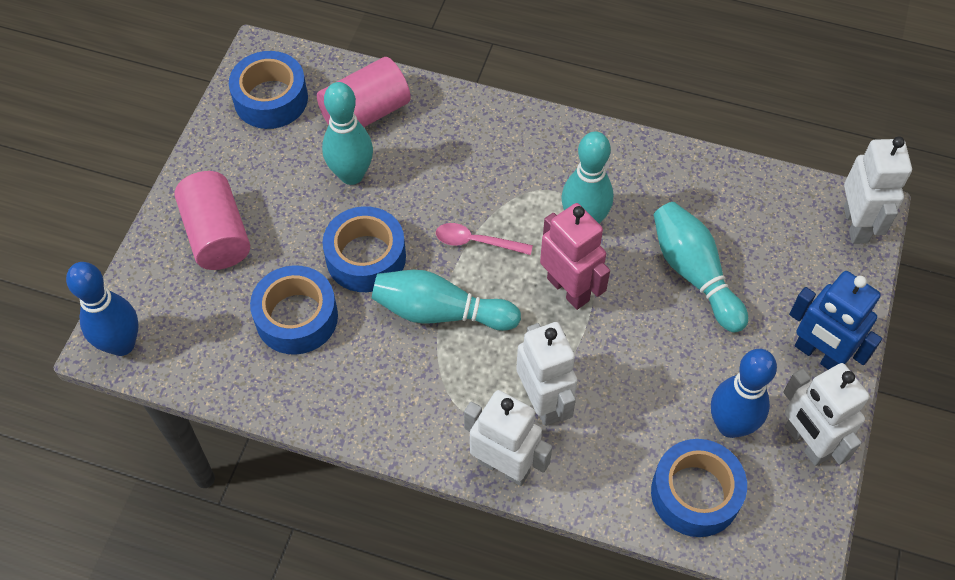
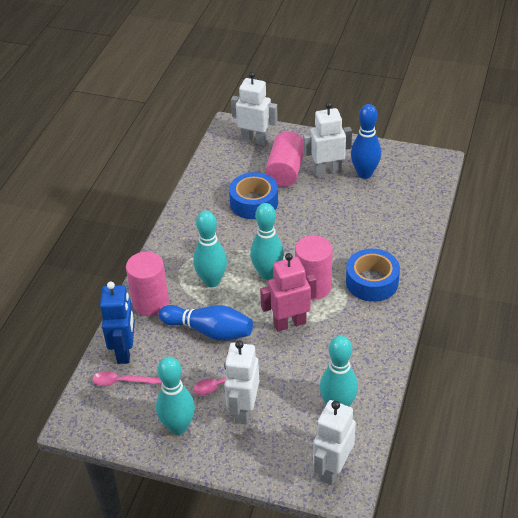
blue tape: [229,51,308,129] [250,265,338,355] [322,206,406,292] [651,439,747,537] = 4 -> [229,172,278,219] [346,249,400,302] = 2
pink cylinder: [175,171,250,270] [317,57,411,127] = 2 -> [126,252,169,316] [265,131,304,187] [295,235,333,300] = 3
pink spoon: [436,223,533,255] = 1 -> [92,371,162,386] [193,370,260,395] = 2

